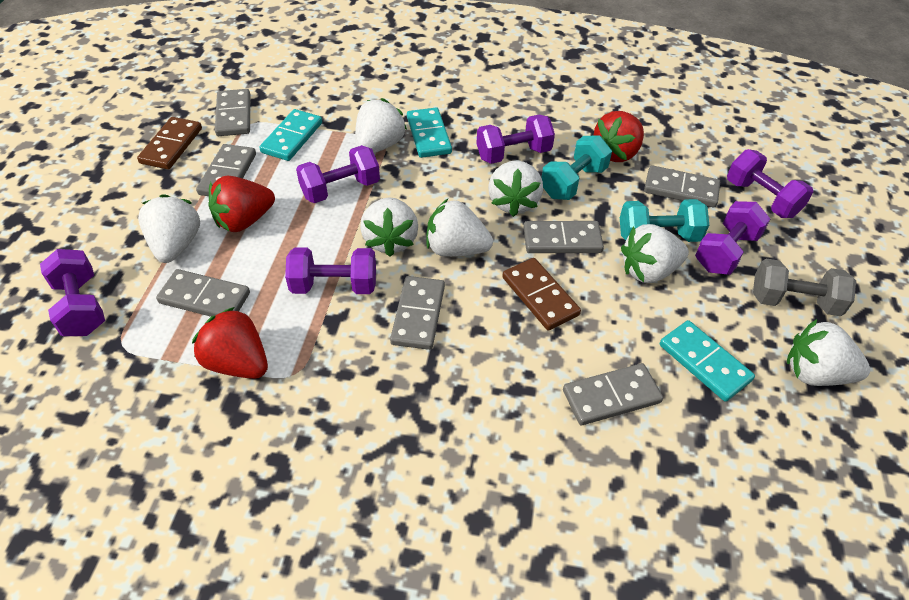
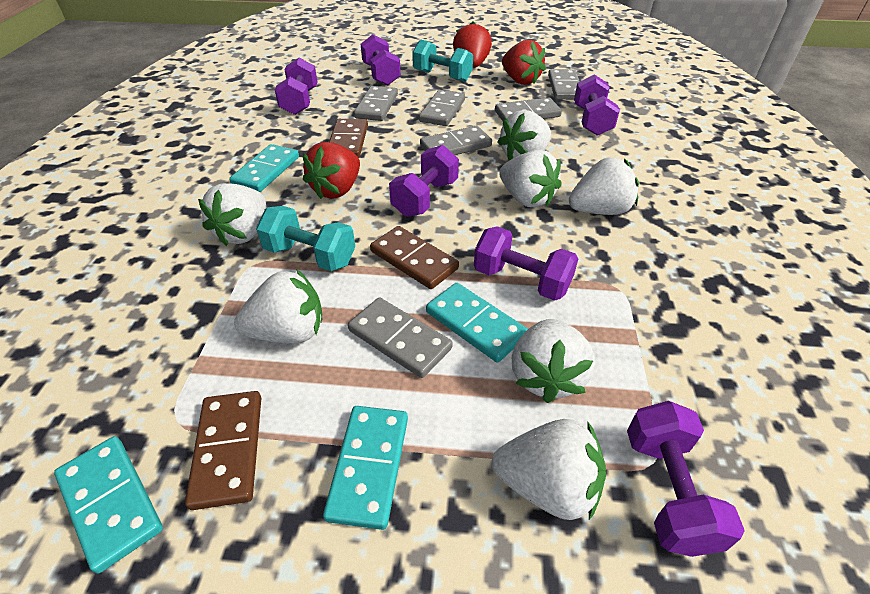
brown domino: [137,117,202,169] [502,258,581,331] = 2 -> [185,391,261,510] [329,119,368,158] [370,226,459,289] = 3
grey domino: [156,269,250,317] [196,144,256,196] [215,89,250,136] [390,276,445,350] [524,221,604,253] [563,363,663,425] [644,165,720,208] = 7 -> [348,297,453,378] [354,86,398,121] [419,90,465,126] [420,126,492,155] [495,97,562,121] [548,69,580,100] = 6
grey dumbbell: [753,259,856,316] = 1 -> none = 0
turquoise domino: [259,109,322,161] [407,108,452,158] [660,320,755,402] = 3 -> [54,436,163,573] [229,144,299,192] [323,406,408,530] [426,283,528,362] = 4

